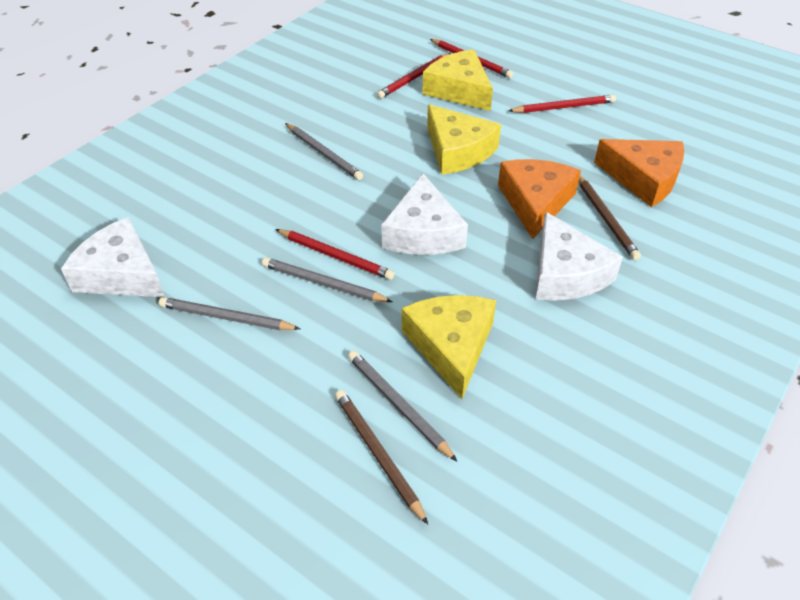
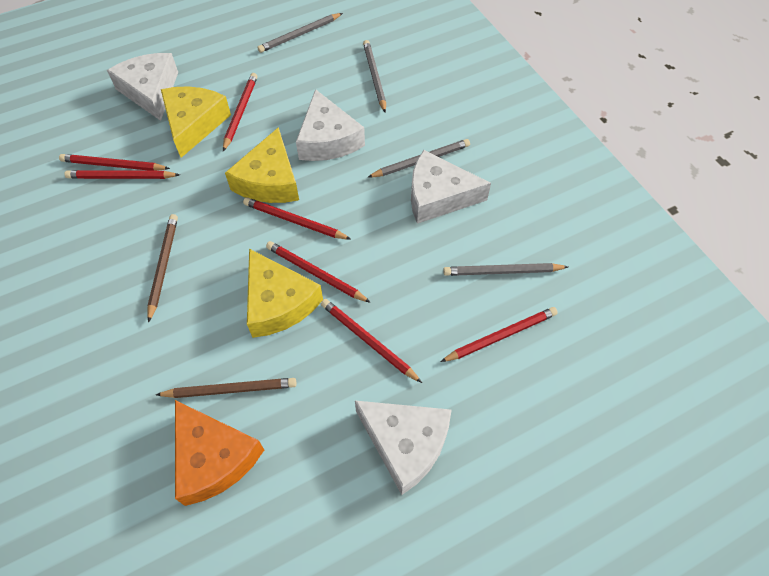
orange cheese: [498,159,581,239] [594,139,684,207] = 2 -> [175,400,264,506] = 1
red pencil: [275,229,395,280] [377,53,451,99] [430,39,514,78] [508,94,616,113] = 4 -> [59,154,170,171] [64,170,180,179] [223,73,258,151] [243,197,351,240] [266,241,371,303] [321,299,422,383] [440,307,558,362] = 7
white cheese: [61,217,165,297] [381,174,468,255] [536,212,623,301] = 3 -> [107,53,178,121] [296,89,365,161] [355,401,451,495] [411,150,491,224] = 4

